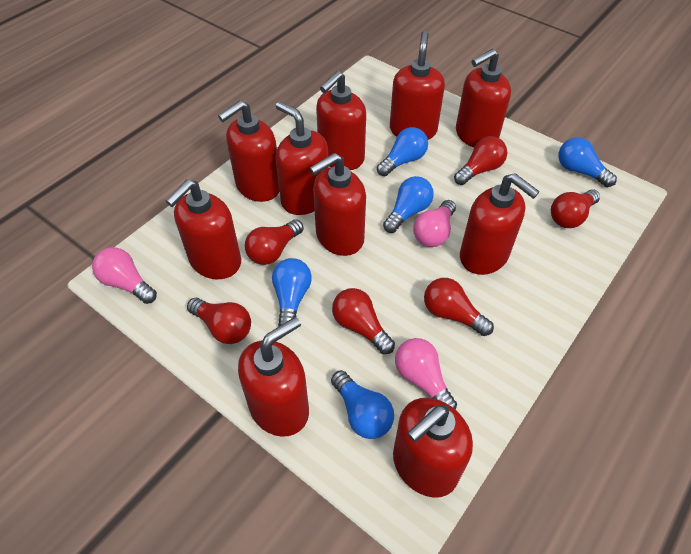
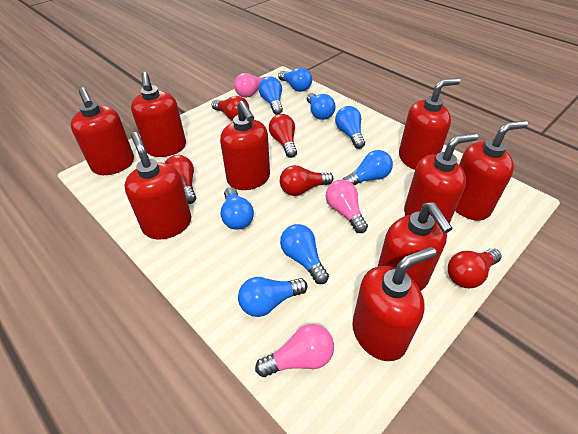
blue light bulb: [272,258,312,326] [331,370,394,439] [377,127,428,176] [383,176,434,233] [558,137,617,187] = 5 -> [221,187,254,230] [238,277,308,317] [259,76,283,115] [278,67,312,92] [280,224,329,284] [307,93,336,120] [335,106,365,149] [342,150,393,185] = 8
red light bulb: [187,298,251,344] [245,219,303,265] [332,288,395,354] [424,278,494,336] [454,136,507,185] [551,189,600,228] = 6 -> [165,155,196,204] [212,96,249,121] [269,114,297,158] [280,165,333,196] [448,248,501,288] = 5
red soap dispenser: [166,179,241,279] [218,100,280,202] [238,317,309,437] [275,102,329,215] [310,153,366,256] [316,71,366,170] [390,31,445,140] [393,398,473,498] [456,49,511,147] [460,173,539,275] = 10 -> [70,87,134,175] [124,132,191,239] [131,72,186,157] [220,101,270,190] [352,247,436,361] [377,202,453,291] [399,78,460,170] [404,133,478,224] [455,120,528,221] = 9

